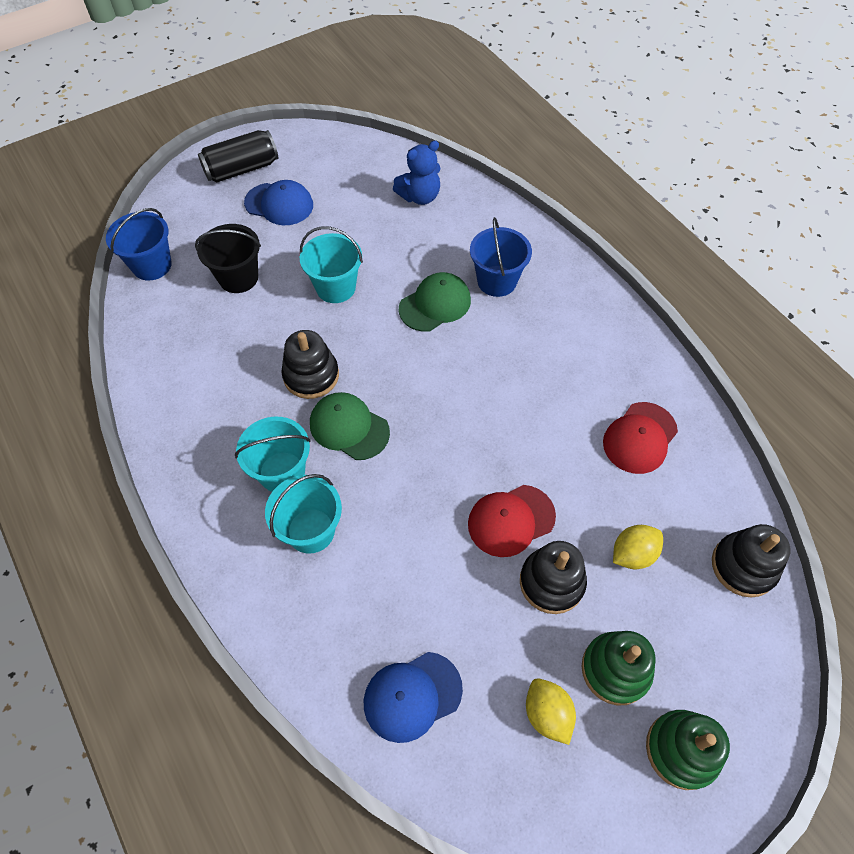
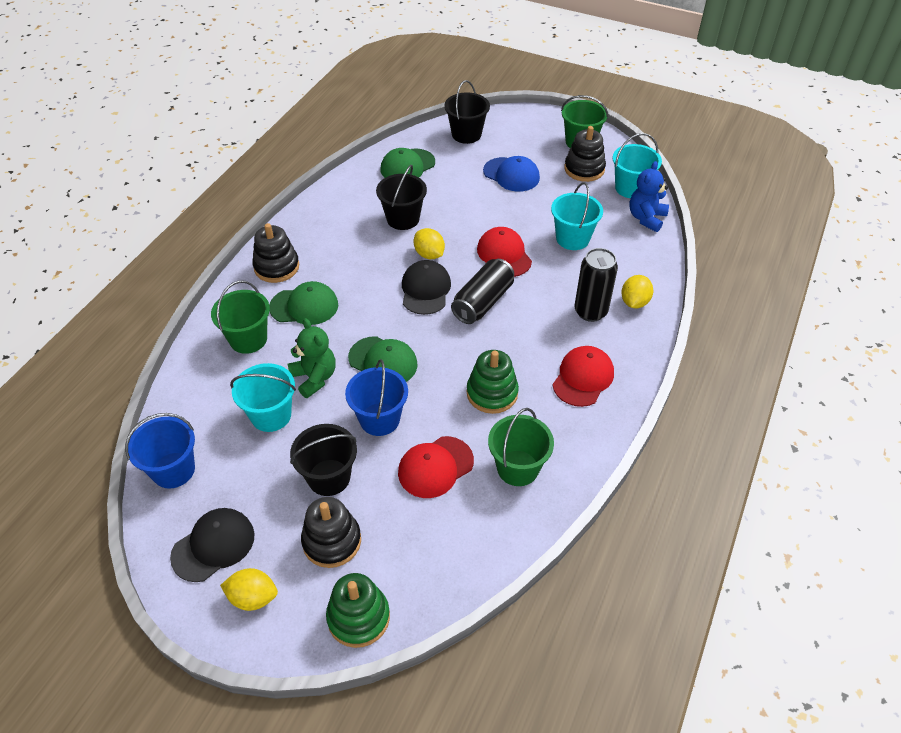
black bucket: [195,224,261,293] = 1 -> [290,424,357,496] [376,165,427,230] [444,80,490,144] = 3
black can: [198,130,278,183] = 1 -> [451,259,514,324] [574,248,618,322] = 2
black cap: none = 0 -> [170,508,255,582] [402,260,451,315] = 2
blue cap: [244,180,313,225] [364,652,463,743] = 2 -> [483,156,540,192] = 1
green bucket: none = 0 -> [211,280,270,354] [488,408,554,486] [561,95,608,148] = 3
green cap: [310,392,390,460] [399,272,471,332] = 2 -> [269,281,338,325] [348,336,418,382] [381,148,435,178] = 3
green teddy bear: none = 0 -> [288,318,336,398] = 1
red cap: [468,485,556,557] [603,402,678,474] = 2 -> [398,436,474,498] [477,227,532,277] [552,346,614,407] = 3
yellow lemon: [526,678,576,745] [613,525,663,569] = 2 -> [220,568,278,611] [414,228,445,259] [621,275,653,308] = 3

